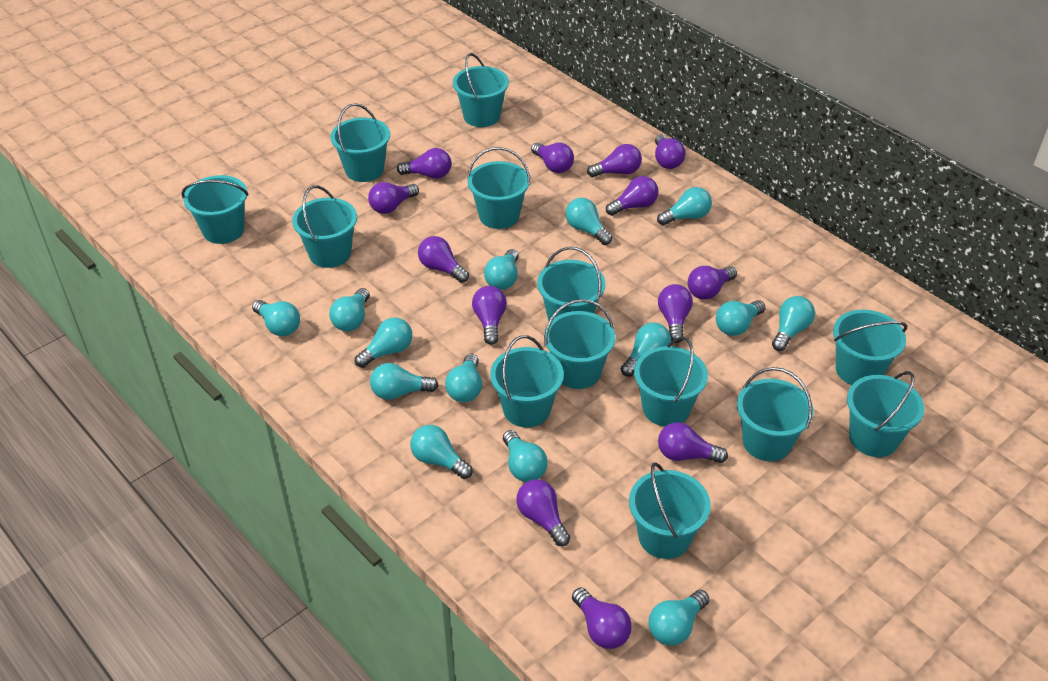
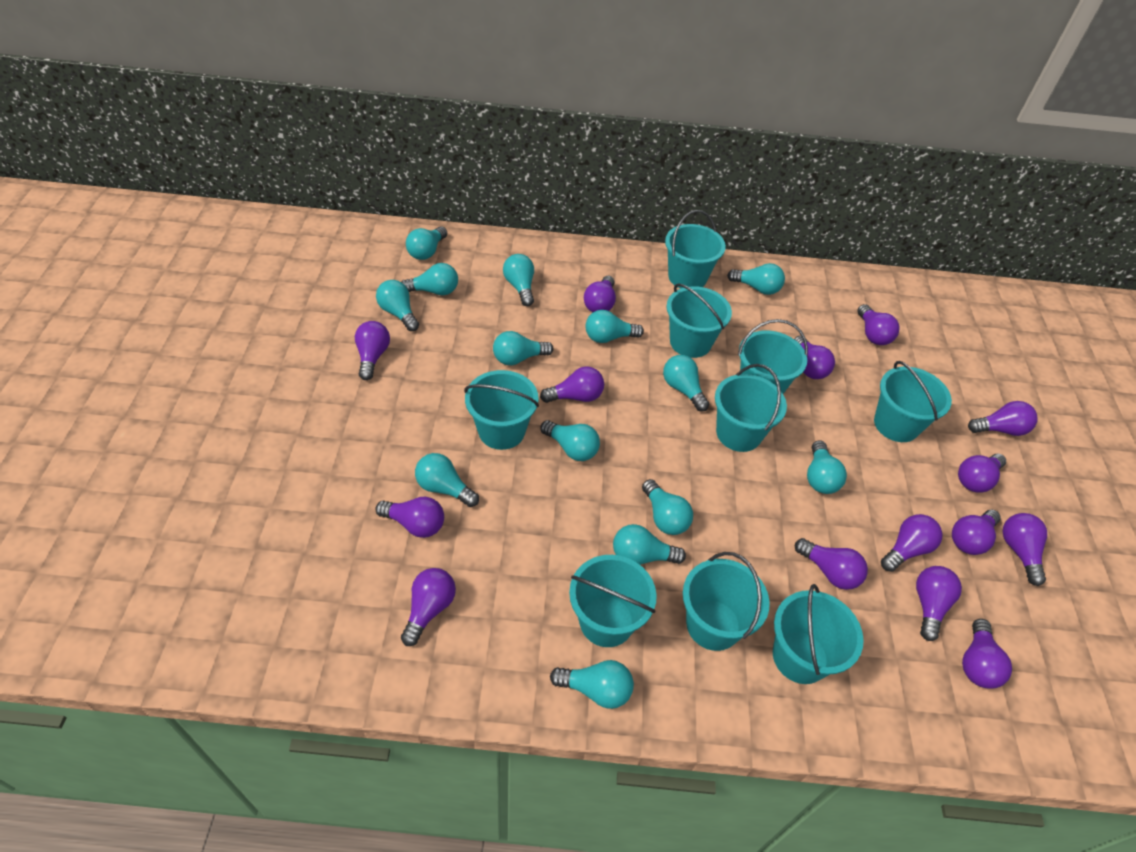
purple light bulb: [368,182,419,214] [397,148,451,179] [418,236,469,283] [472,286,507,345] [516,479,570,546] [531,143,574,173] [572,588,632,649] [587,144,642,177] [606,176,659,216] [655,134,686,169] [658,284,693,343] [658,422,728,463] [688,266,737,300] = 13 -> [355,321,390,380] [375,497,444,538] [401,568,456,646] [540,366,604,403] [584,276,616,312] [794,336,835,379] [795,538,868,590] [857,304,900,345] [881,514,943,572] [916,566,962,641] [952,510,1001,555] [958,453,1006,492] [962,619,1012,689] [968,401,1038,436] [1002,513,1047,586] = 15
turquoise bucket: [182,175,249,244] [292,185,357,268] [331,103,390,182] [453,53,509,127] [467,147,530,229] [490,335,564,427] [537,247,605,321] [544,299,615,389] [629,462,711,559] [634,336,708,426] [737,367,814,461] [833,310,907,385] [847,371,924,457] = 13 -> [464,370,539,450] [569,555,657,647] [665,210,726,289] [666,283,732,358] [683,552,770,651] [715,364,787,452] [738,319,808,394] [773,584,864,684] [874,361,952,442] = 9

